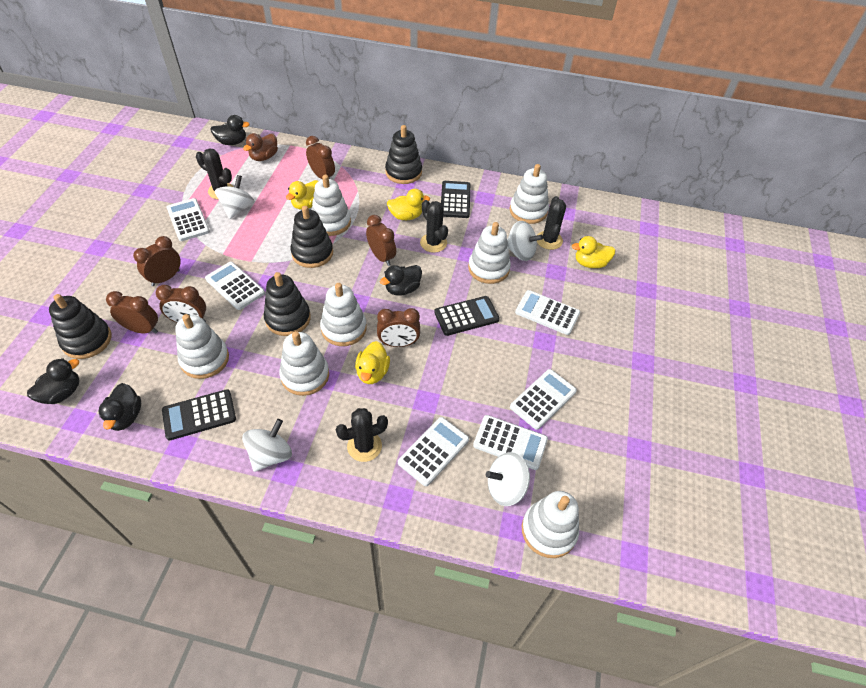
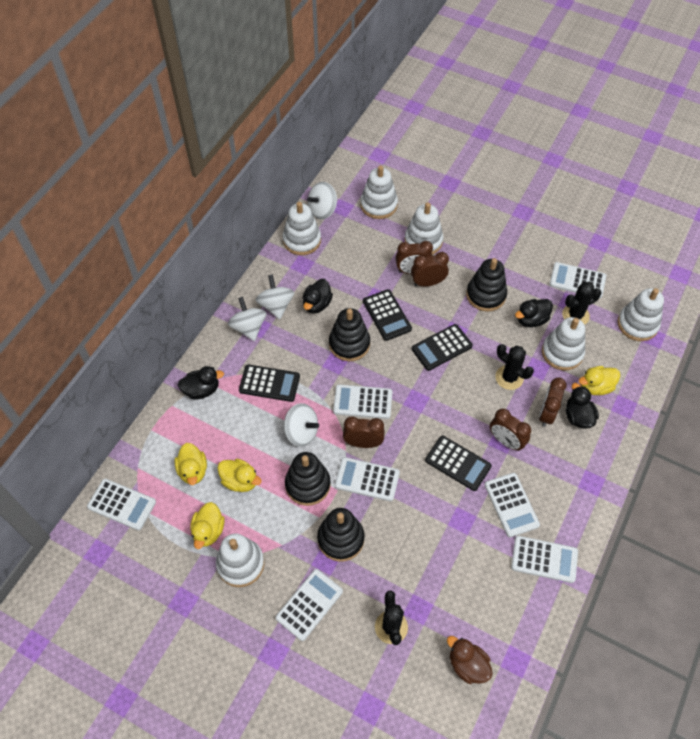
black cactus: [196,148,234,199] [336,408,388,462] [420,200,448,253] [537,196,566,250] = 4 -> [375,590,408,645] [495,344,534,390] [562,282,601,325] = 3
black calculator: [162,389,236,441] [434,296,500,336] [441,181,470,218] = 3 -> [239,365,300,402] [363,289,412,341] [412,324,473,371] [425,436,492,491] = 4
brown clock: [106,291,158,334] [133,236,181,286] [156,285,206,323] [306,136,335,179] [366,215,396,266] [377,308,420,347] = 6 -> [343,416,385,448] [396,241,433,274] [411,252,449,286] [490,408,531,451] [539,378,567,427] = 5
white calculator: [167,198,210,241] [205,262,265,310] [398,417,469,486] [473,415,548,470] [510,369,577,430] [515,290,580,335] = 6 -> [87,479,156,531] [276,569,343,641] [333,384,393,419] [335,457,400,501] [485,473,540,537] [511,536,578,583] [549,262,606,298] = 7
white stacking toy: [175,314,229,379] [279,331,329,396] [311,175,351,236] [320,283,367,346] [468,222,511,284] [509,164,549,224] [522,491,579,558] = 7 -> [216,533,264,587] [283,202,321,255] [360,165,398,219] [405,202,443,255] [542,317,585,370] [618,288,664,341] = 6

